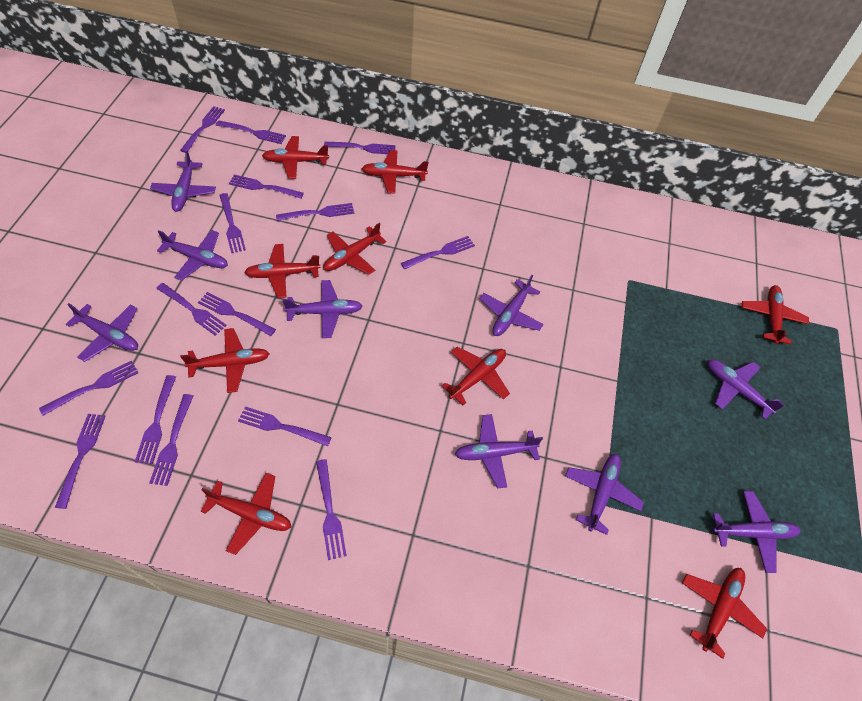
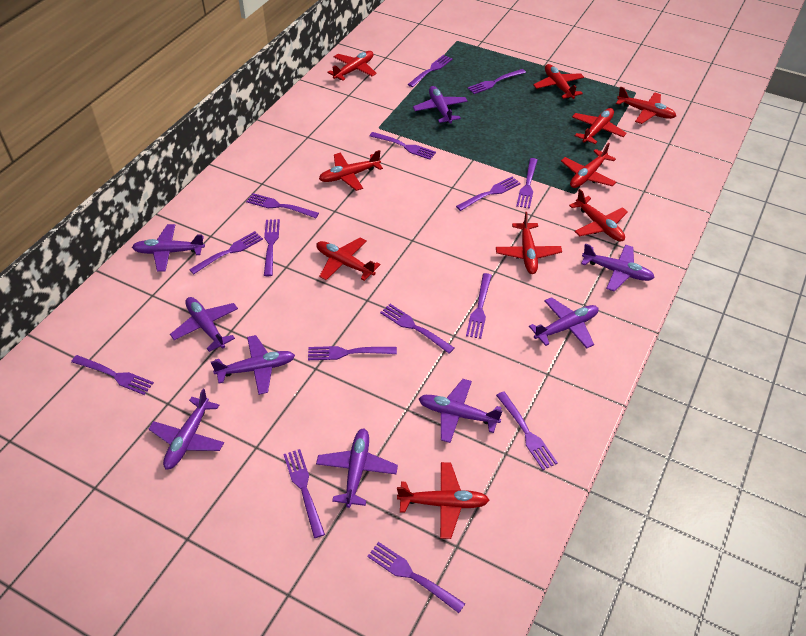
red plane: [181,328,270,393] [201,473,291,555] [244,244,321,298] [262,136,329,179] [323,223,386,275] [362,150,429,193] [442,347,510,405] [682,568,767,659] [742,285,809,344] = 9 -> [316,238,380,281] [319,150,383,191] [327,51,377,81] [397,462,489,539] [496,212,562,274] [533,64,584,99] [561,143,616,188] [569,189,628,242] [572,108,627,144] [616,86,676,124] = 10

